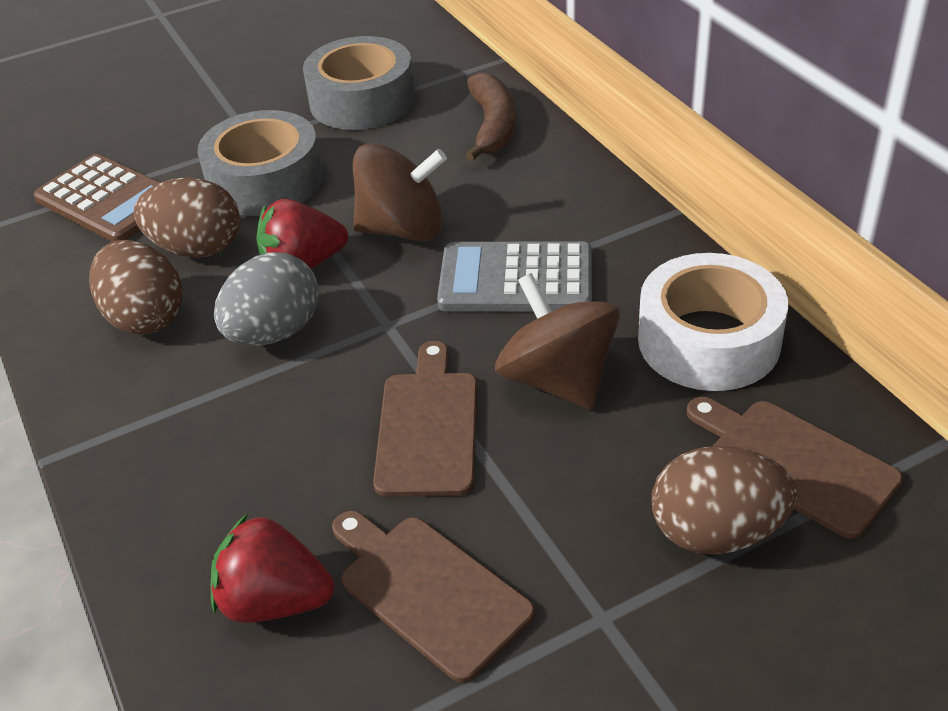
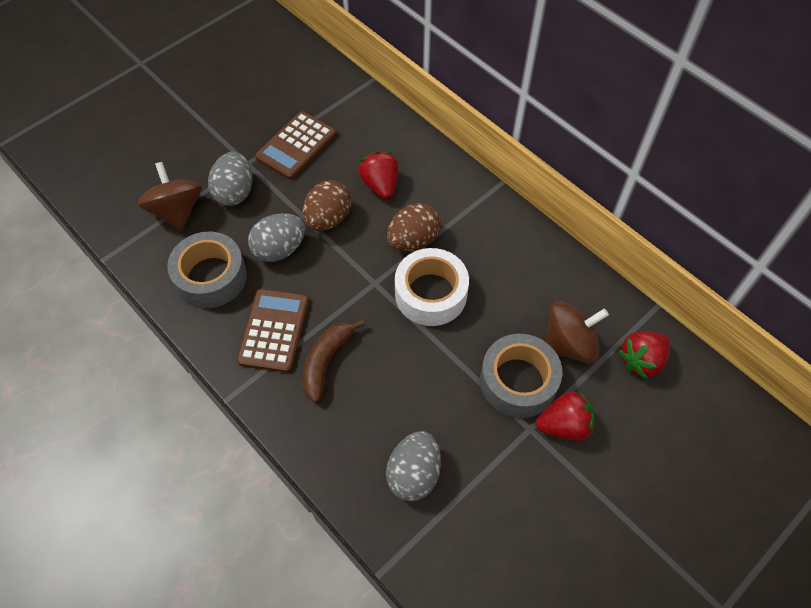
brown calculator: [33,154,160,242] = 1 -> [237,289,309,373] [255,111,336,180] = 2
brown cutting board: [332,511,535,683] [373,341,477,497] [687,397,903,539] = 3 -> none = 0
brown egg: [89,240,183,335] [134,177,240,258] [652,446,797,555] = 3 -> [302,180,351,231] [387,203,441,252] = 2
grey calculator: [437,241,592,311] = 1 -> none = 0
grey egg: [214,252,319,346] = 1 -> [208,152,252,206] [248,213,305,262] [386,431,441,501] = 3
red strawberry: [211,514,334,623] [257,199,348,269] = 2 -> [358,151,398,199] [536,391,594,441] [618,331,670,380] = 3

